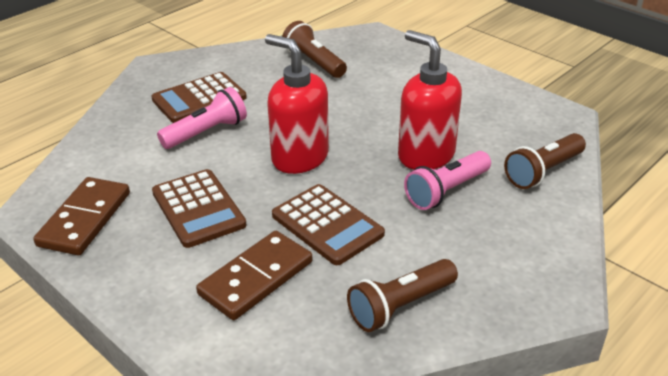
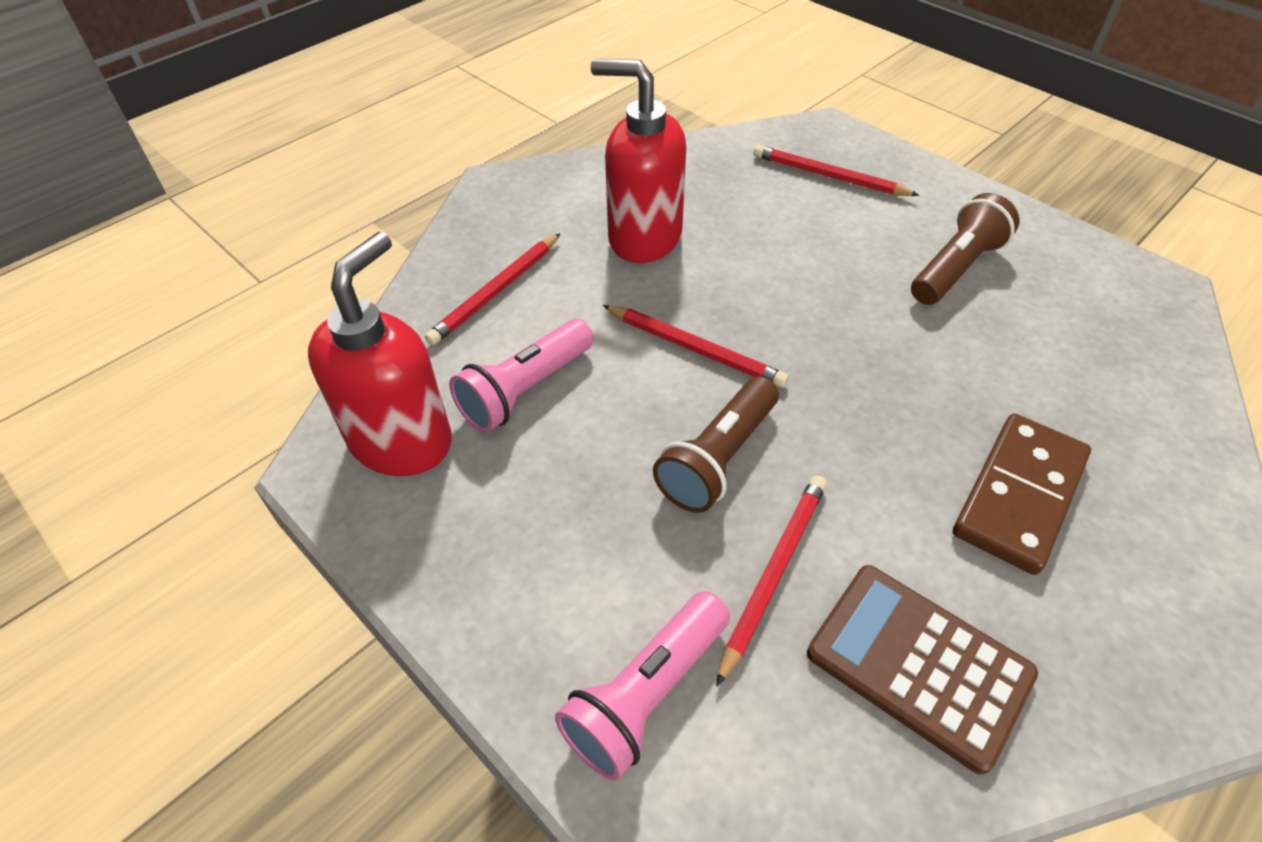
brown calculator: [151,72,247,123] [152,169,246,248] [272,184,385,265] = 3 -> [807,565,1038,775] = 1
brown domino: [33,177,130,255] [196,231,312,320] = 2 -> [953,413,1091,575] = 1
brown flashlight: [282,21,347,78] [347,259,458,332] [504,133,586,189] = 3 -> [653,376,779,513] [911,193,1019,305] = 2
red pencil: none = 0 -> [425,233,561,345] [603,305,789,388] [716,475,827,687] [754,145,919,196] = 4

